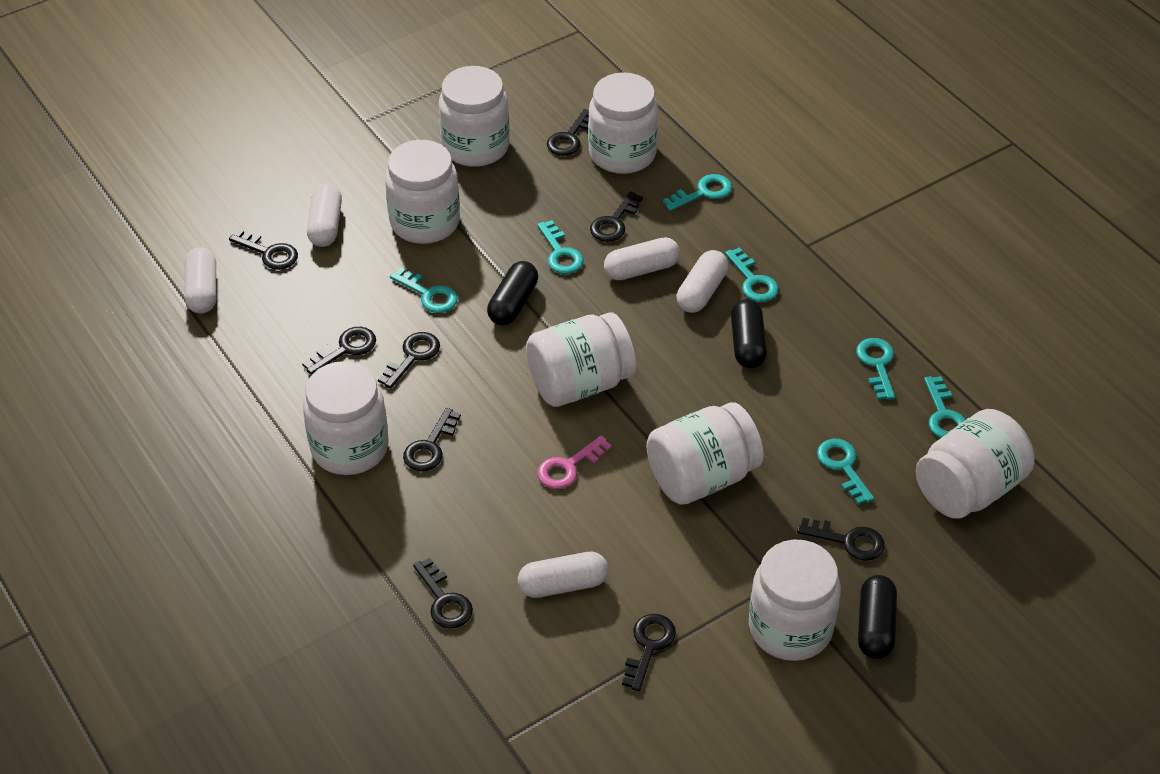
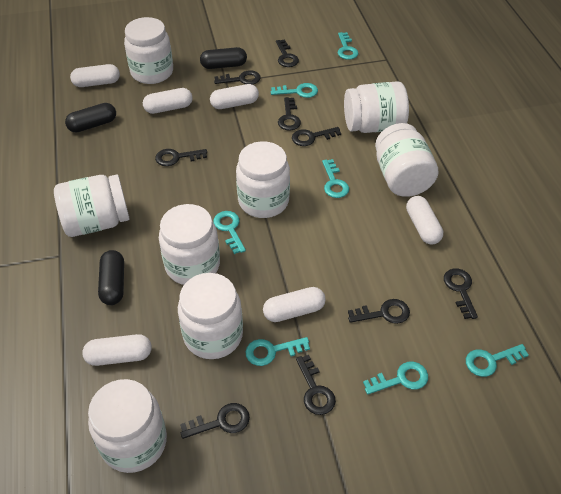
pink key: [537,435,612,489] = 1 -> none = 0
white capsule: [185,247,216,313] [307,184,342,247] [518,552,608,598] [604,237,680,280] [677,250,728,313] = 5 -> [70,64,120,87] [82,334,152,366] [143,88,193,114] [210,84,259,109] [263,287,326,322] [406,196,443,245] = 6

